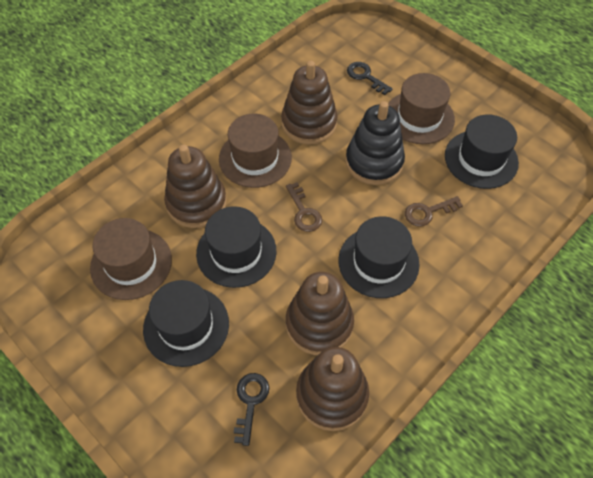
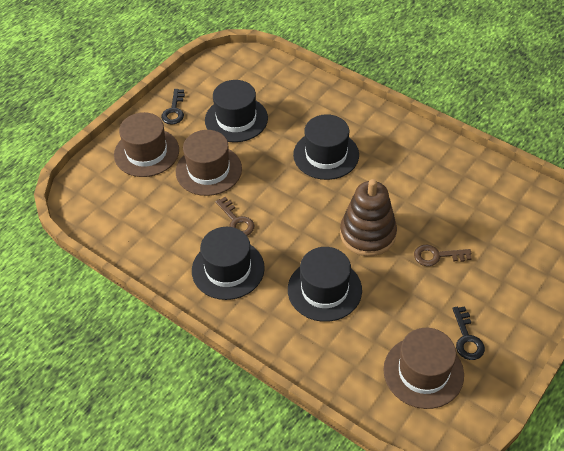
black stacking toy: [346,101,405,185] = 1 -> none = 0
brown stacking toy: [164,145,227,228] [281,61,338,145] [286,272,354,355] [296,347,369,431] = 4 -> [340,179,397,256] = 1

